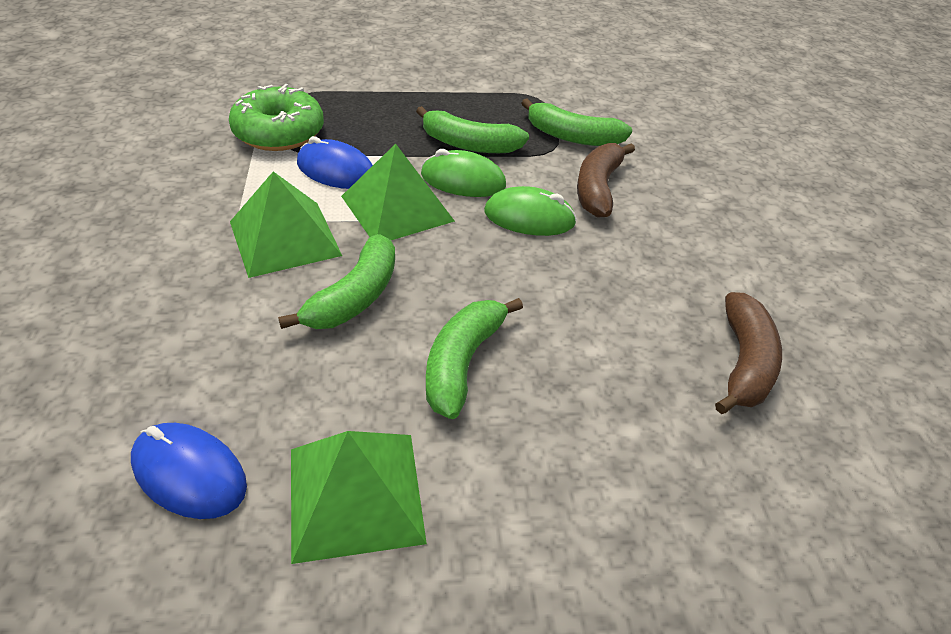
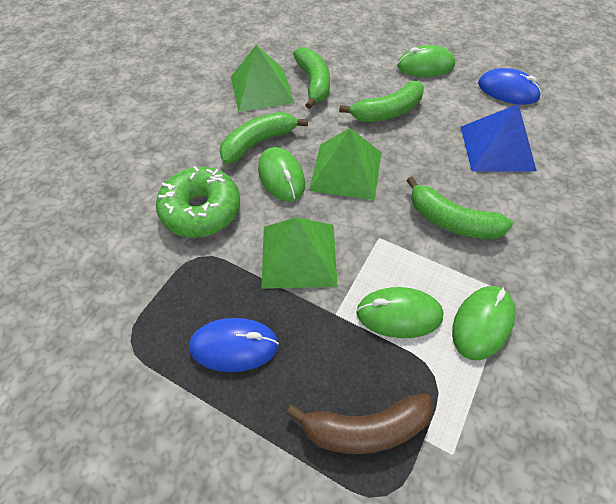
blue pyramid: none = 0 -> [461,104,537,171] = 1
brown banana: [577,143,635,218] [715,292,782,414] = 2 -> [287,393,433,454] = 1
green mouse: [421,149,506,197] [484,186,577,236] = 2 -> [258,147,305,202] [356,287,444,338] [397,45,455,77] [452,286,516,360] = 4

